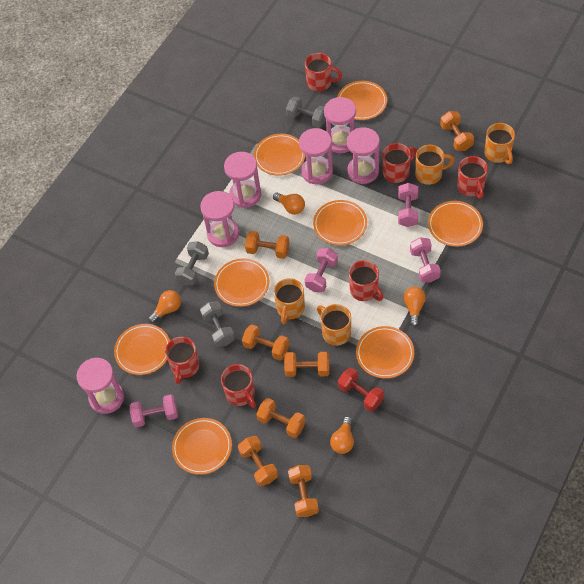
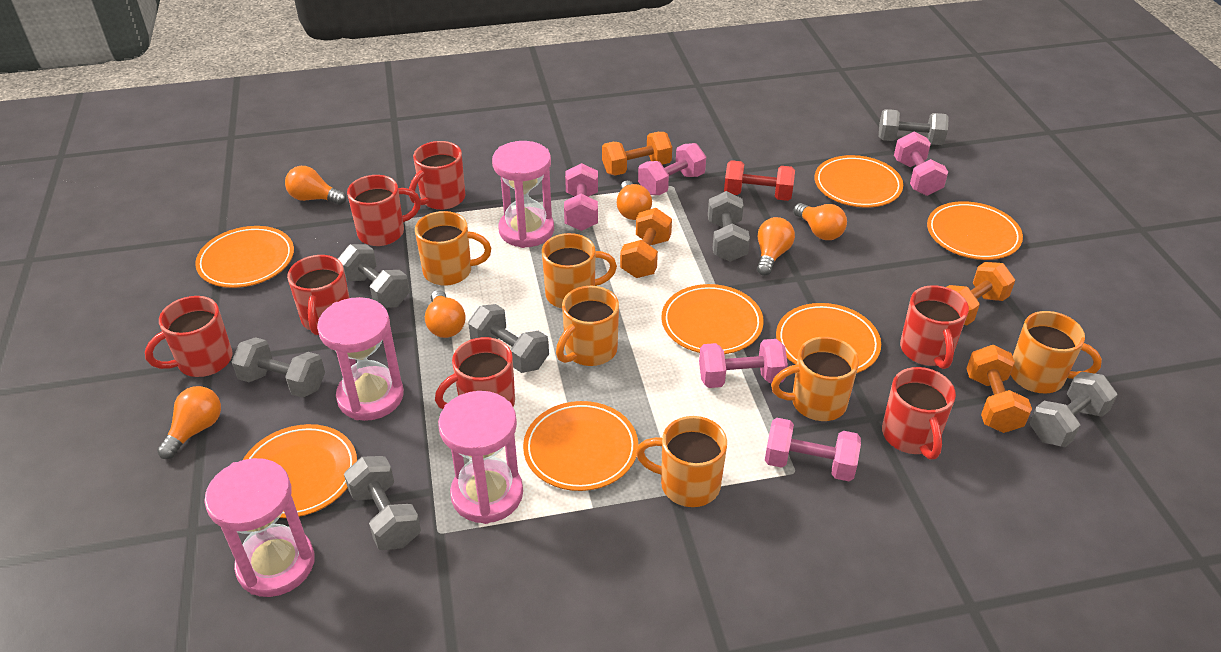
grey dumbbell: [175,241,209,285] [200,301,235,347] [286,97,326,128] = 3 -> [232,337,325,398] [338,244,410,308] [344,456,421,550] [468,304,549,373] [708,191,750,262] [879,109,949,145] [1030,372,1118,447] = 7
orange dumbbell: [238,436,278,486] [242,325,290,360] [245,231,290,259] [256,398,306,438] [284,352,329,377] [288,465,319,517] [440,111,474,151] = 7 -> [602,132,672,176] [620,208,672,278] [947,262,1015,325] [966,345,1032,433] = 4
orange light bulb: [148,290,181,323] [273,193,305,215] [330,416,354,454] [403,287,426,327] = 4 -> [157,386,221,459] [285,166,347,205] [425,290,466,338] [617,181,652,220] [757,217,795,276] [793,203,847,240] = 6
orange mug: [274,278,305,324] [317,304,351,346] [415,145,454,185] [484,123,515,164] = 4 -> [415,211,491,286] [542,233,617,308] [556,286,619,366] [636,416,727,507] [771,337,859,421] [1010,311,1102,393] = 6
orange plate: [114,324,170,375] [172,418,232,475] [214,258,269,307] [254,134,306,176] [313,200,367,245] [337,81,387,120] [356,326,414,379] [428,201,483,247] = 8 -> [195,226,294,288] [243,424,357,518] [523,401,638,491] [661,284,764,354] [776,303,881,373] [815,155,903,208] [927,201,1023,260] = 7
pink dumbbell: [130,394,178,427] [305,248,338,292] [398,183,418,227] [410,237,441,283] = 4 -> [564,163,598,231] [638,143,706,195] [699,339,788,388] [765,418,861,481] [894,132,948,196] = 5
pink hourglass: [77,358,124,414] [200,191,239,247] [224,152,261,208] [299,128,333,184] [324,97,356,153] [347,127,380,184] = 6 -> [204,458,315,597] [317,297,404,421] [438,391,523,524] [492,141,554,248] = 4
red mug: [165,337,200,384] [221,364,256,408] [305,53,342,91] [349,260,383,301] [383,143,417,183] [457,156,488,199] = 6 -> [145,296,233,377] [287,255,350,335] [347,175,421,246] [409,141,465,210] [435,337,515,409] [882,367,956,460] [900,285,969,369] = 7

